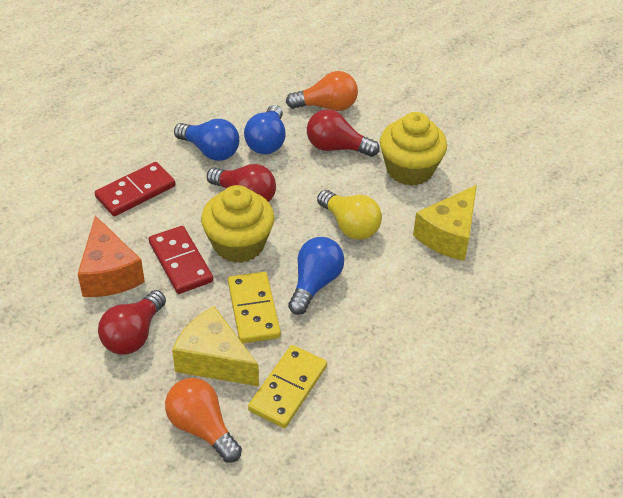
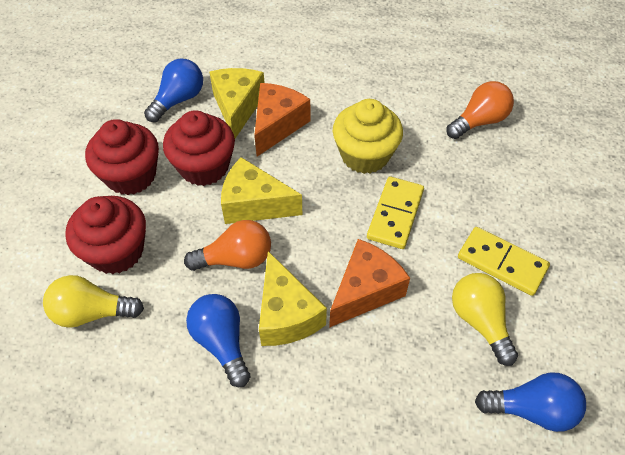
orange cheese: [78,215,145,297] = 1 -> [254,83,310,156] [329,239,410,328] = 2
red cupcake: none = 0 -> [65,196,146,274] [85,119,159,195] [163,110,235,186] = 3
red domino: [95,162,175,216] [149,226,213,294] = 2 -> none = 0
red light bulb: [98,290,166,355] [207,164,276,202] [307,109,380,157] = 3 -> none = 0
yellow cheese: [172,306,259,386] [413,185,477,261] = 2 -> [209,68,265,138] [221,157,302,224] [259,251,327,346] = 3
yellow cupcake: [201,185,275,263] [380,112,447,186] = 2 -> [333,99,403,174] = 1
yellow light bulb: [317,190,382,240] = 1 -> [43,275,144,328] [452,273,518,366] = 2

